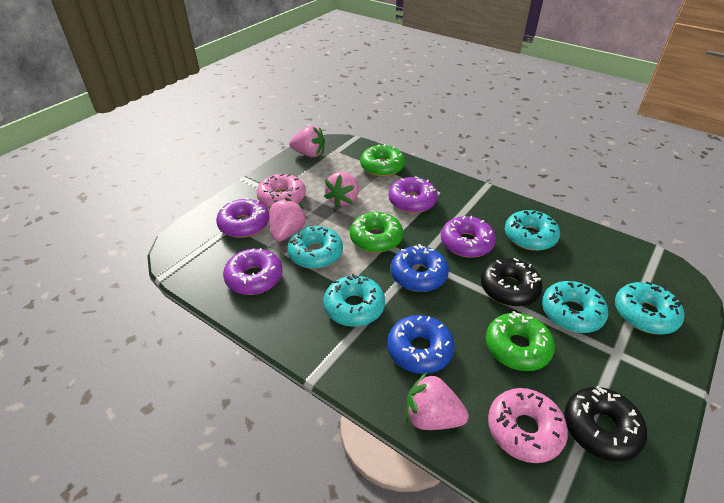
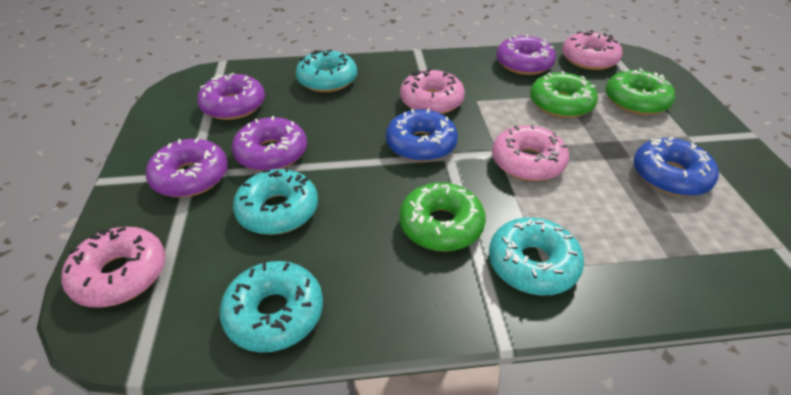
black donut: [481,258,542,307] [564,386,647,462] = 2 -> none = 0
pink donut: [256,173,306,208] [488,388,568,463] = 2 -> [61,227,166,308] [400,69,465,114] [492,124,569,181] [562,30,623,70] = 4
pink strawberry: [269,198,307,242] [289,126,325,157] [324,172,359,208] [406,372,469,430] = 4 -> none = 0
turquoise donut: [287,226,343,269] [323,274,385,327] [505,210,560,251] [542,281,608,333] [615,282,684,335] = 5 -> [220,261,323,352] [233,167,318,235] [296,50,357,92] [489,217,584,296] = 4

